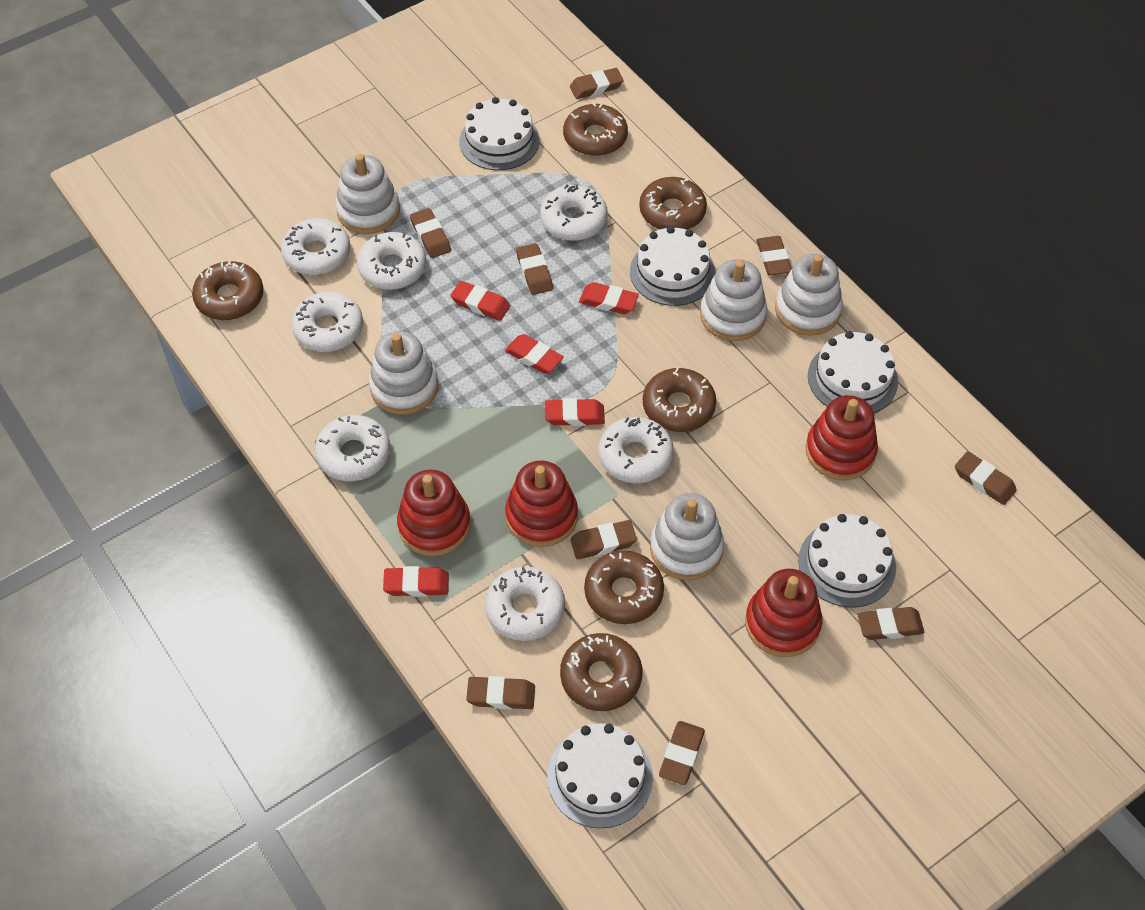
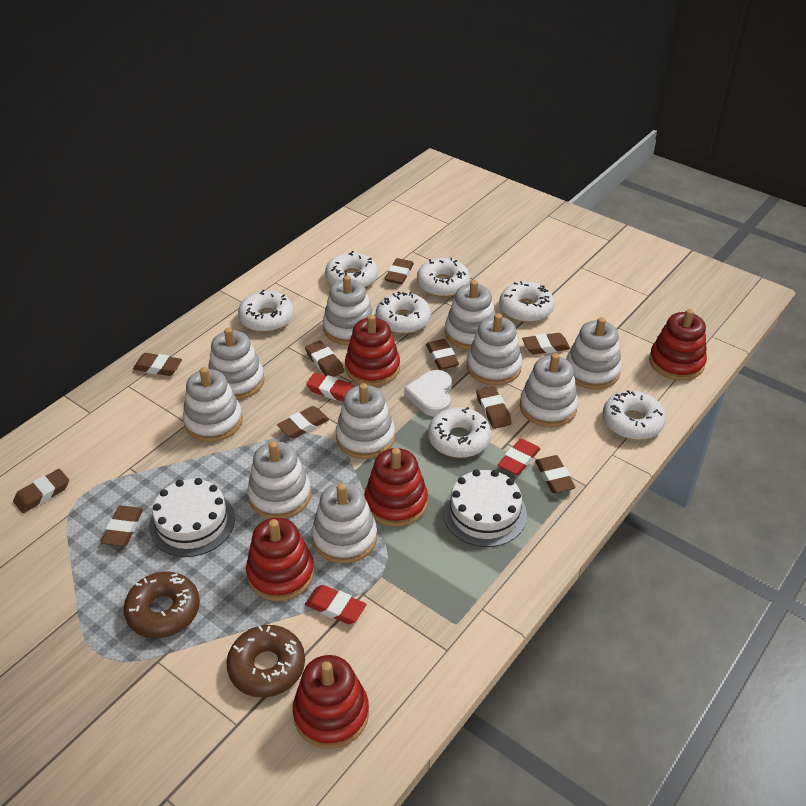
brown donut: [192,260,264,320] [560,633,643,711] [563,102,628,156] [584,551,664,624] [639,177,707,230] [643,367,716,432] = 6 -> [124,572,200,638] [226,625,305,698] = 2
brown eraser: [410,208,451,258] [466,676,535,710] [516,243,553,295] [570,68,624,99] [571,520,637,559] [659,721,705,785] [756,236,792,276] [858,607,924,640] [955,451,1017,505] = 9 -> [13,469,69,513] [101,506,143,546] [133,353,182,376] [277,406,329,439] [305,340,344,377] [385,258,414,284] [426,339,459,370] [476,386,512,429] [522,333,570,354] [535,455,576,493] = 10
red eraser: [383,566,449,597] [450,281,510,321] [505,334,564,374] [545,398,605,426] [579,282,639,314] = 5 -> [305,585,367,624] [306,373,354,401] [498,439,540,475] = 3
red stacking toy: [397,469,471,556] [505,461,578,547] [745,569,822,657] [806,395,878,480] = 4 -> [246,517,314,601] [293,655,369,749] [345,315,400,387] [365,448,428,527] [649,309,707,381] = 5
white cake: [459,97,540,170] [547,723,653,828] [630,226,715,306] [798,514,896,608] [808,331,898,413] = 5 -> [149,478,235,557] [443,469,527,547] = 2
white heart: none = 0 -> [404,370,452,417] = 1
white stacking toy: [336,154,400,234] [369,331,438,415] [650,493,724,580] [700,259,767,341] [775,254,843,336] = 5 -> [183,367,243,442] [208,328,264,400] [247,441,311,519] [312,482,377,564] [323,275,374,345] [336,383,395,459] [445,280,496,350] [467,313,522,385] [520,353,578,427] [566,317,622,389] = 10

